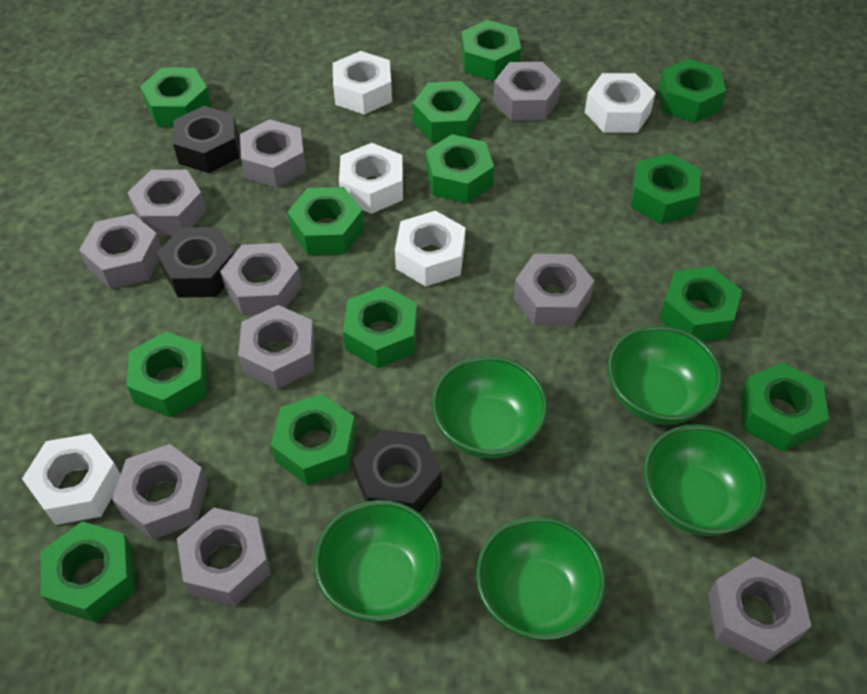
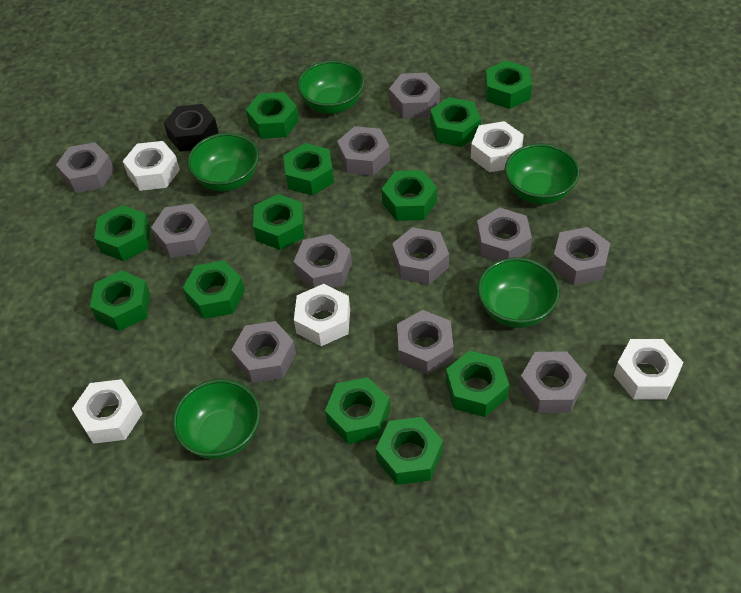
black nut: [157,227,234,298] [173,106,239,173] [353,429,442,513] = 3 -> [164,104,218,152] = 1
green nut: [41,521,136,623] [126,331,208,417] [140,67,212,127] [271,394,356,485] [287,187,364,255] [343,286,417,368] [413,81,481,142] [426,134,494,203] [461,20,521,81] [631,153,700,224] [658,58,726,123] [659,266,742,342] [740,362,829,452] = 13 -> [90,270,151,331] [94,205,151,261] [183,260,245,319] [246,92,299,139] [253,194,305,250] [283,143,334,196] [325,377,390,444] [376,417,443,485] [382,170,437,221] [430,97,481,147] [446,351,509,417] [485,60,532,109] = 12
grey nut: [79,214,161,289] [112,444,208,540] [128,170,206,236] [177,508,271,606] [220,243,302,316] [238,305,315,389] [240,119,306,188] [493,62,561,121] [514,254,594,326] [708,557,811,664] = 10 -> [56,142,114,193] [151,204,211,258] [232,321,296,383] [294,234,352,289] [337,126,390,176] [389,73,440,118] [392,227,449,285] [397,310,453,375] [476,207,532,262] [519,351,586,413] [551,227,610,285] = 11

